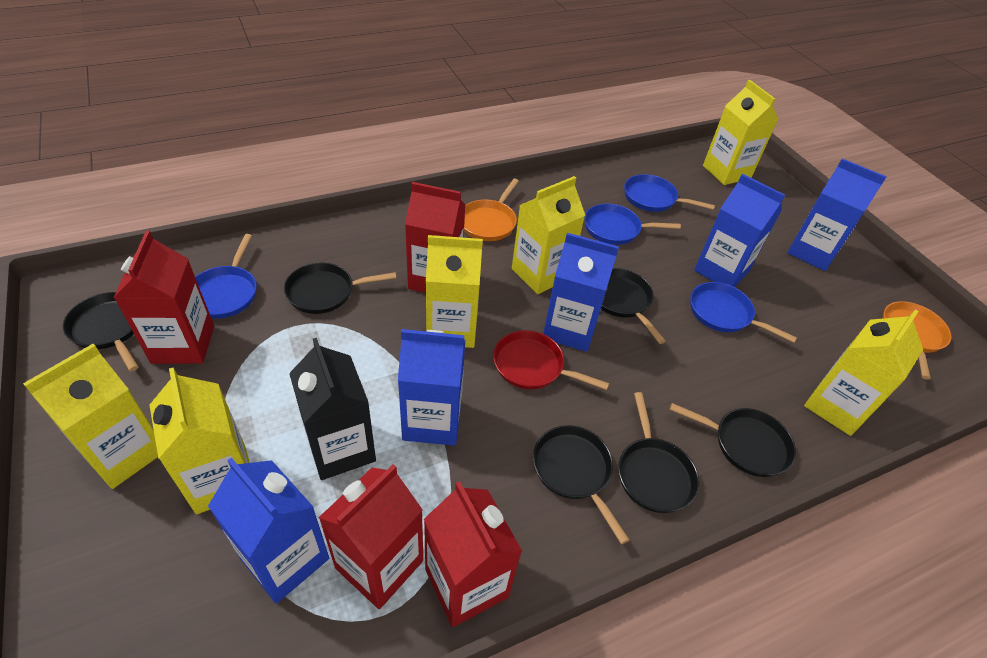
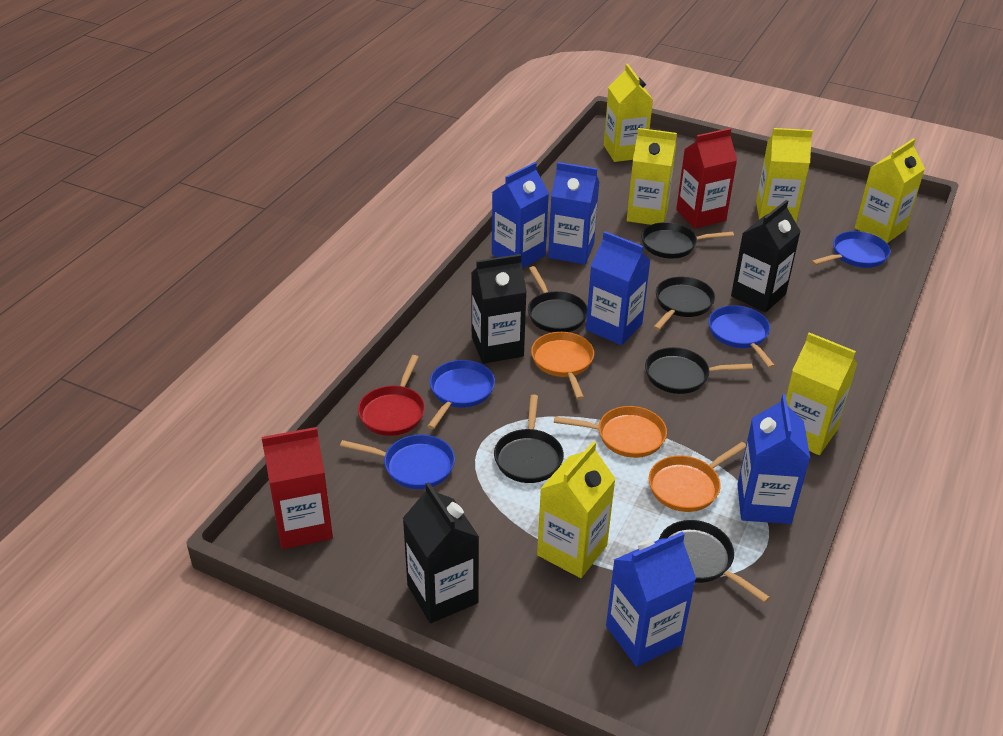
black carton: [289,338,376,480] = 1 -> [403,482,479,623] [471,254,527,364] [731,200,801,312] = 3
orange pan: [464,178,519,241] [882,301,951,380] = 2 -> [531,332,594,400] [554,406,667,458] [649,442,746,512] = 3
red carton: [114,231,214,364] [318,464,423,609] [405,182,466,293] [424,481,522,627] = 4 -> [262,427,333,549] [676,128,737,228] = 2

